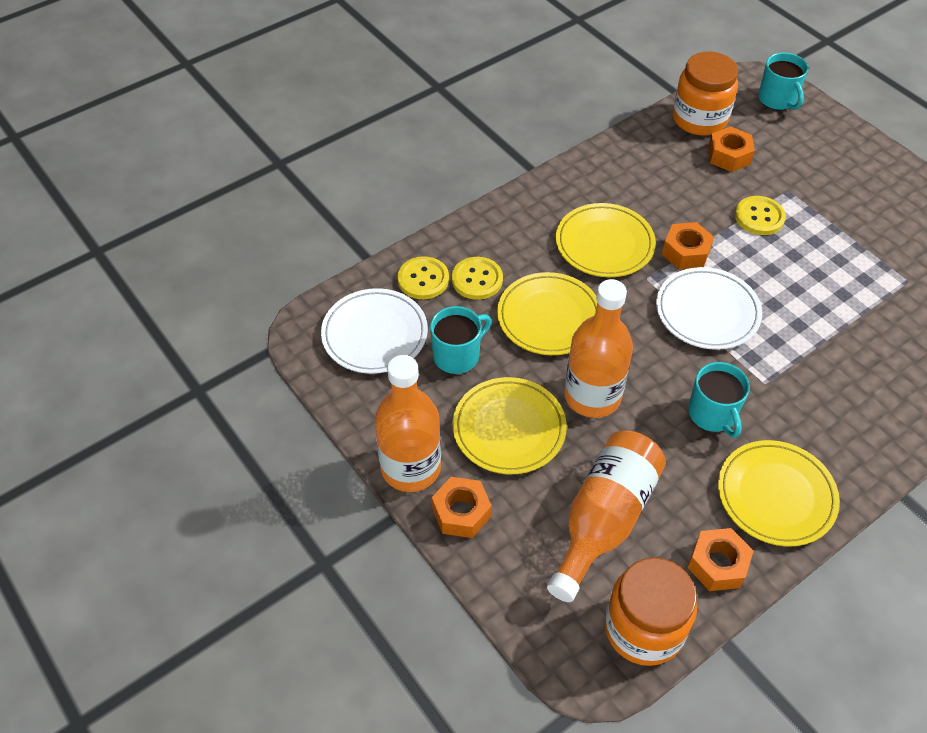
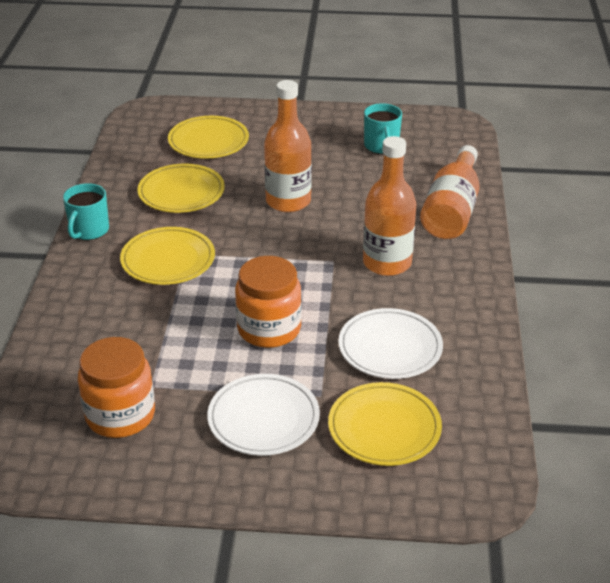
orange nut: [432,477,492,538] [662,222,714,270] [688,528,753,591] [708,126,755,172] = 4 -> none = 0
turquoise mug: [430,306,491,374] [688,362,750,438] [758,53,808,110] = 3 -> [63,183,109,240] [364,103,402,154] = 2
yellow button: [398,256,449,299] [452,257,503,300] [735,196,786,235] = 3 -> none = 0

